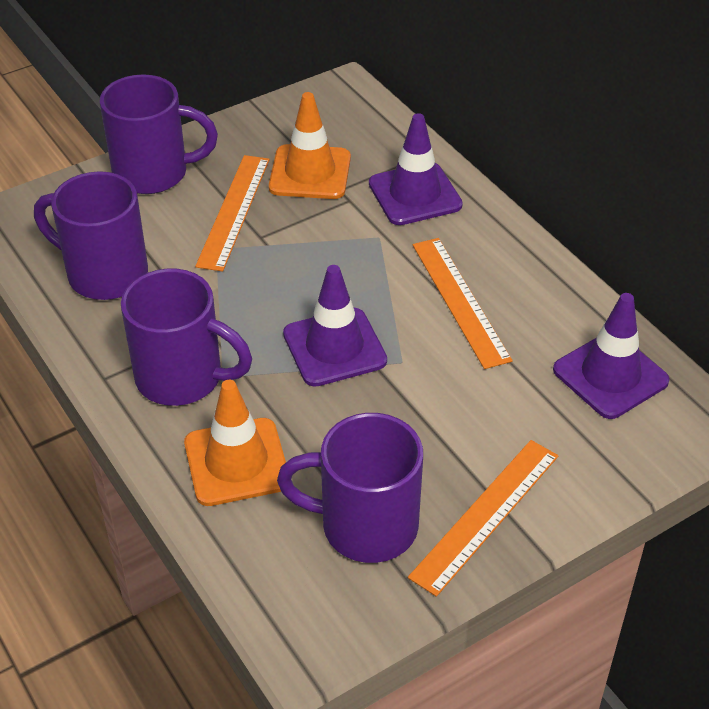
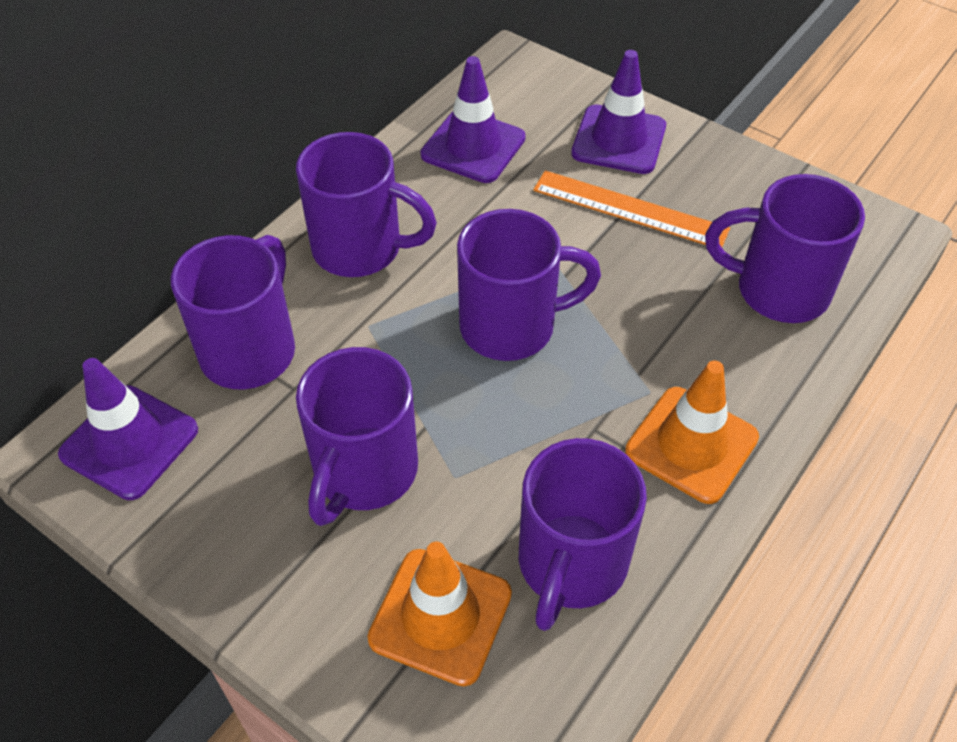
orange ruler: [195,155,270,272] [408,440,558,597] [413,238,513,369] = 3 -> [533,170,730,247] = 1
purple mug: [34,171,148,300] [100,74,218,194] [121,268,252,406] [277,413,423,563] = 4 -> [171,235,295,389] [296,132,437,277] [296,347,418,526] [457,209,601,361] [519,438,647,631] [705,174,865,323] = 6

